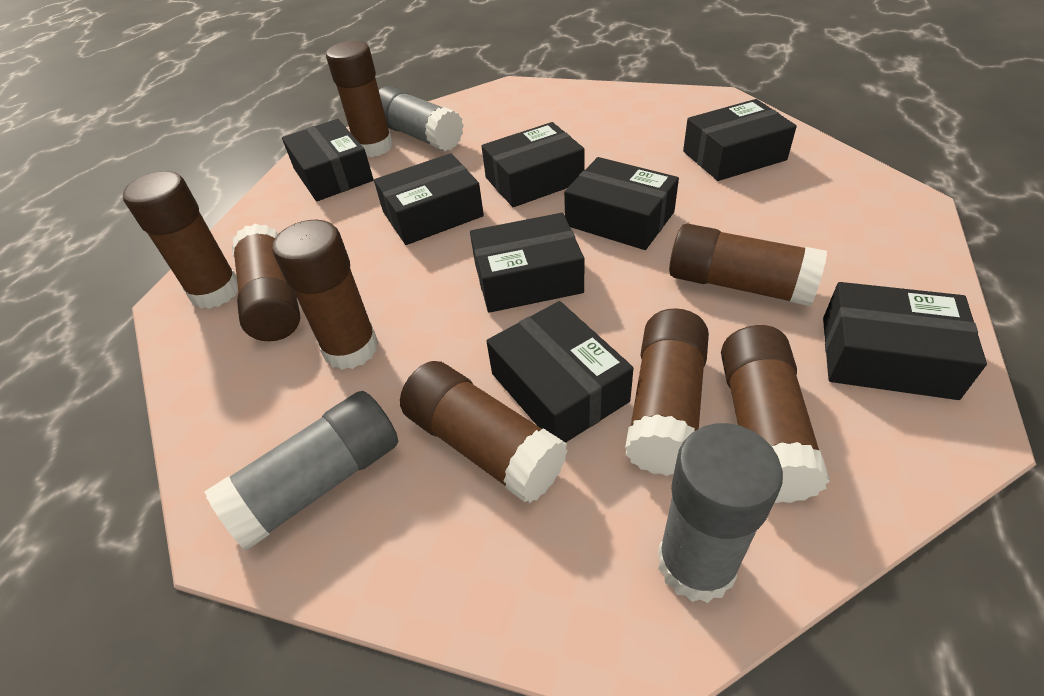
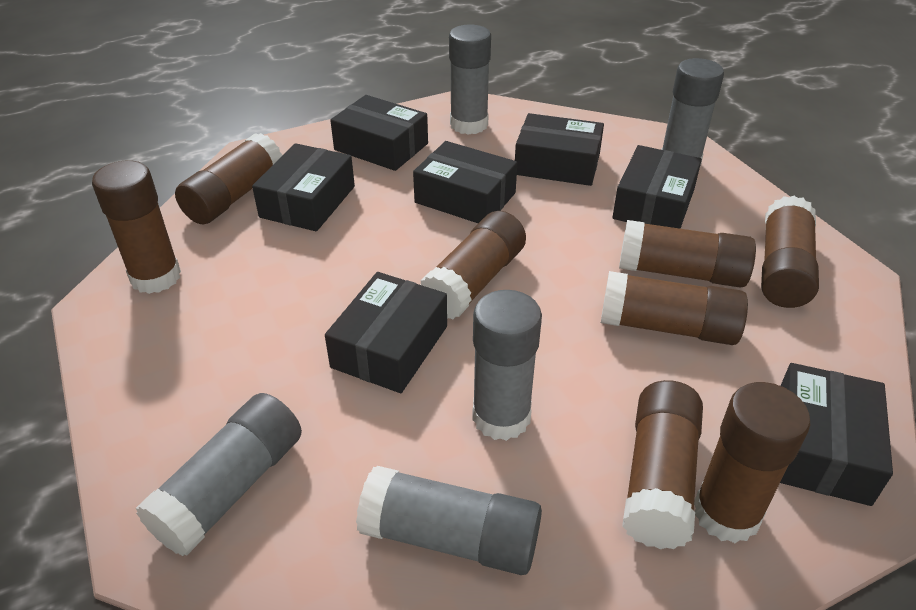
black box: [282,119,374,201] [374,153,484,245] [470,213,584,313] [481,122,585,207] [486,301,633,443] [564,157,679,250] [683,99,797,181] [823,282,987,400] = 8 -> [252,143,355,231] [325,272,447,393] [330,95,428,171] [413,141,517,223] [515,113,604,186] [612,145,702,229] [780,363,893,506] = 7
grey glue stick: [204,391,398,551] [379,86,464,151] [658,423,783,603] = 3 -> [136,393,302,556] [356,466,542,575] [449,25,491,135] [472,290,542,441] [661,58,724,166] = 5

